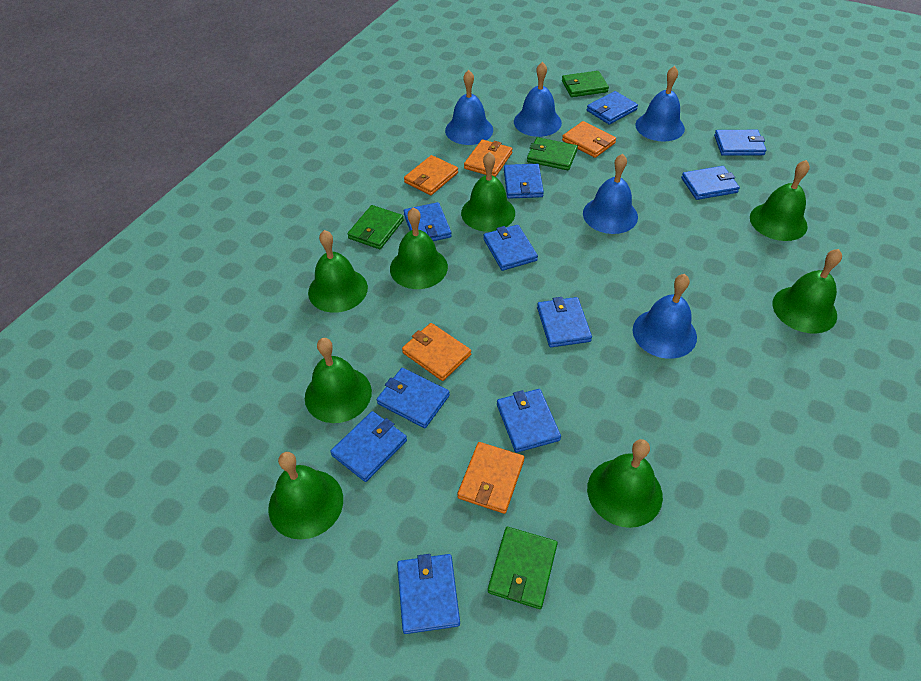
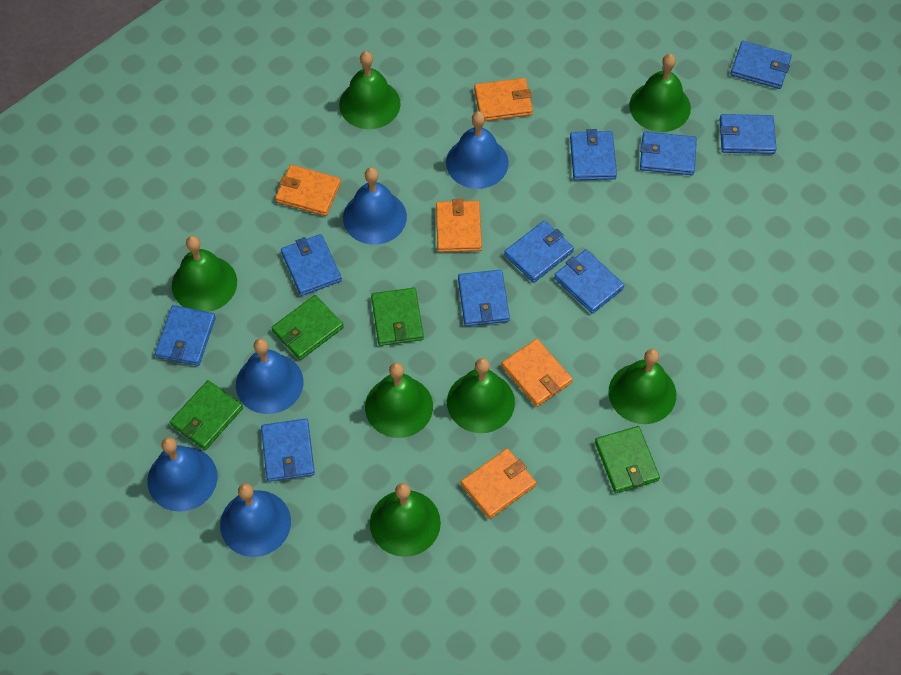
blue wallet: [330,411,407,482] [377,368,450,428] [397,554,460,634] [404,202,452,241] [483,225,538,271] [497,389,561,453] [504,164,544,199] [537,297,592,347] [587,91,638,125] [681,166,740,200] [714,130,766,156] = 11 -> [155,305,216,366] [261,419,315,482] [281,234,342,296] [458,270,510,326] [504,220,574,283] [554,249,624,314] [570,129,617,180] [640,131,697,175] [720,114,777,154] [731,41,792,89] = 10
green bell: [268,452,343,539] [305,338,372,423] [308,230,368,313] [390,207,448,289] [461,152,515,232] [587,439,663,528] [750,160,810,241] [773,249,842,333] = 8 -> [172,236,237,312] [339,51,401,129] [365,363,433,438] [370,483,441,557] [447,358,515,433] [609,349,676,424] [629,54,691,132] = 7

